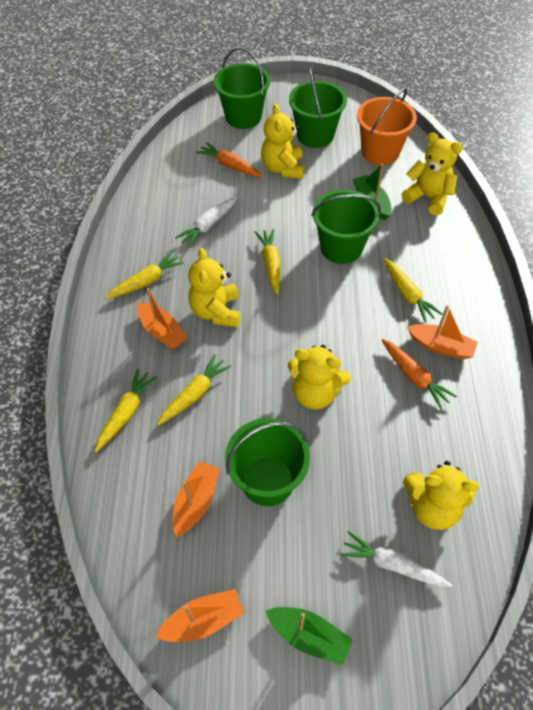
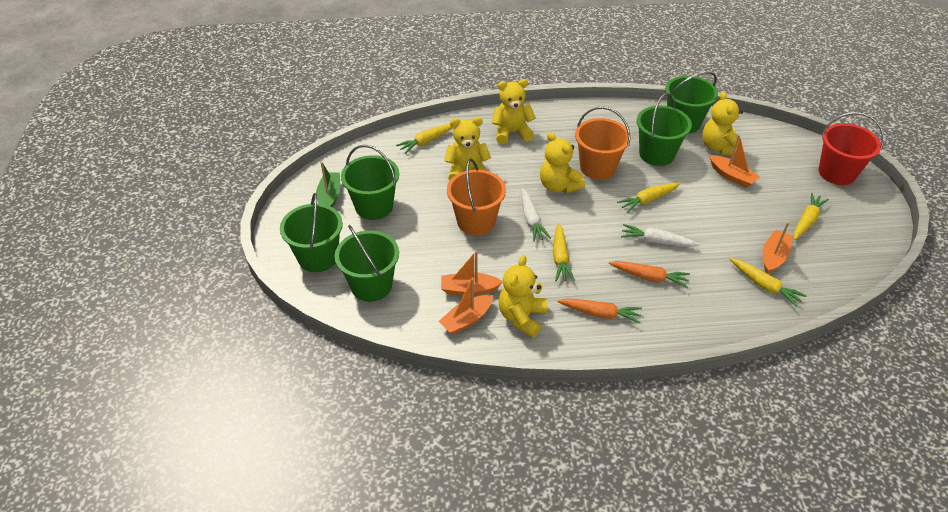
green boat: [266,607,353,665] [353,164,392,220] = 2 -> [316,162,340,207] = 1
green bucket: [214,48,270,129] [225,418,310,506] [289,67,347,148] [311,189,381,264] = 4 -> [280,193,343,272] [335,225,399,302] [341,145,399,220] [637,93,692,166] [665,71,718,133] = 5
orange bucket: [357,88,417,165] = 1 -> [447,159,506,235] [575,107,631,180] = 2
red bucket: none = 0 -> [819,112,884,185] = 1

